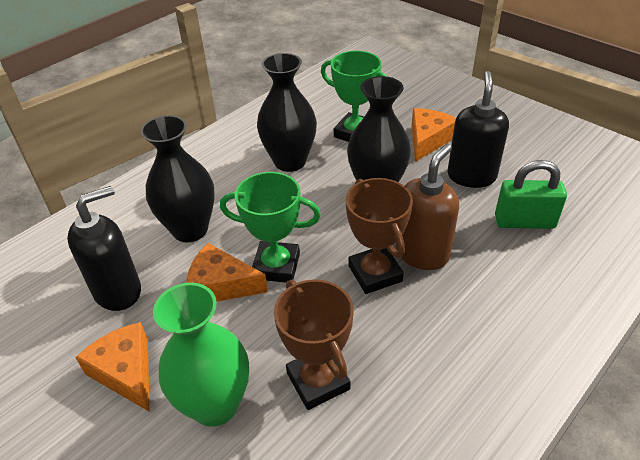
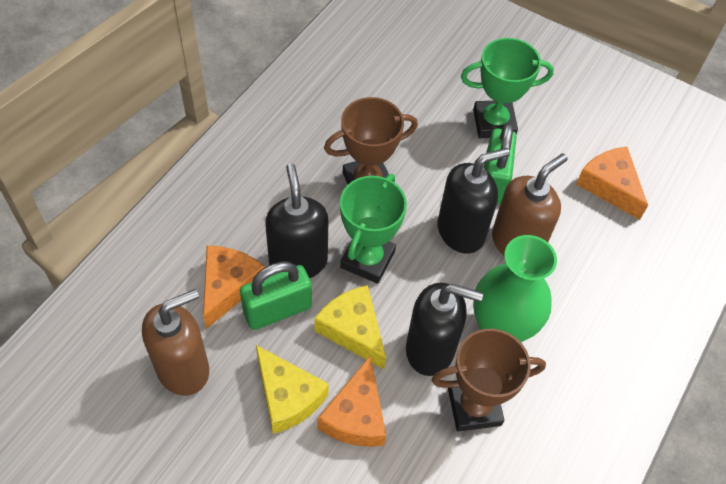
black soap dispenser: [67,186,141,311] [448,71,509,188] = 2 -> [265,164,328,278] [406,283,483,376] [437,148,510,254] = 3
black vase: [140,115,215,242] [257,53,317,172] [347,76,411,182] = 3 -> none = 0
brown soap dispenser: [396,144,459,270] = 1 -> [142,289,209,396] [492,153,568,255] = 2
green padlock: [495,160,567,229] = 1 -> [240,262,312,330] [484,123,517,205] = 2
yellow cheese: none = 0 -> [256,345,329,434] [314,285,386,369] = 2

